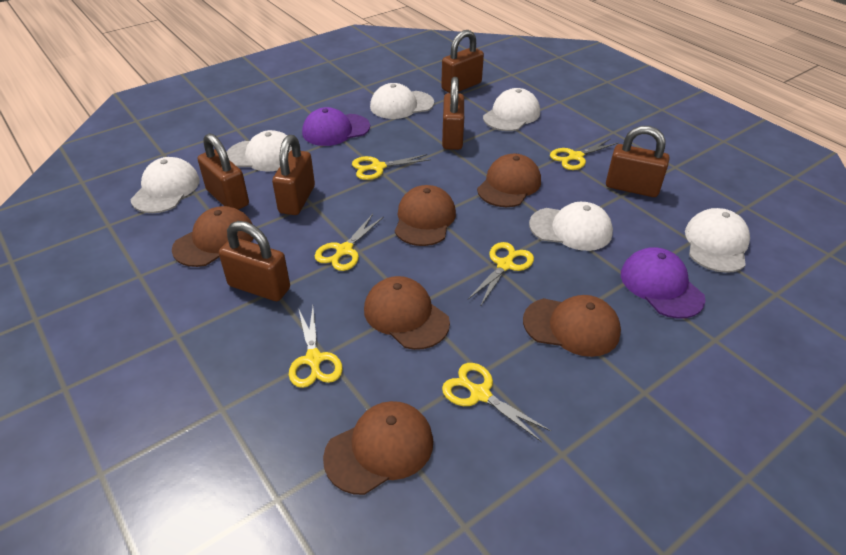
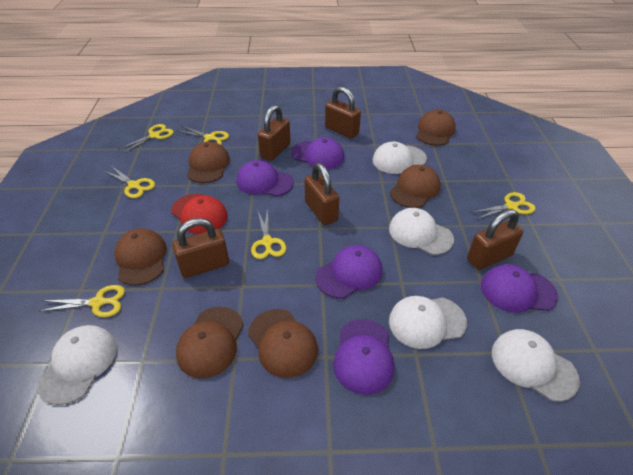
brown padlock: [198,133,249,210] [219,221,290,301] [272,135,315,215] [441,30,484,93] [442,77,464,150] [606,126,670,197] = 6 -> [172,218,229,278] [258,105,291,161] [304,163,339,225] [325,86,361,139] [467,209,523,270] = 5
purple cap: [302,107,370,146] [621,247,705,319] = 2 -> [237,160,294,196] [291,137,344,169] [315,245,382,298] [333,319,395,395] [481,264,558,313] = 5
red cap: none = 0 -> [171,193,228,234] = 1
white cap: [131,157,200,213] [227,130,292,172] [370,83,434,119] [483,88,540,131] [529,202,613,251] [685,208,750,273] = 6 -> [37,325,117,405] [373,142,427,174] [389,208,454,255] [389,296,467,349] [492,329,580,402] = 5

